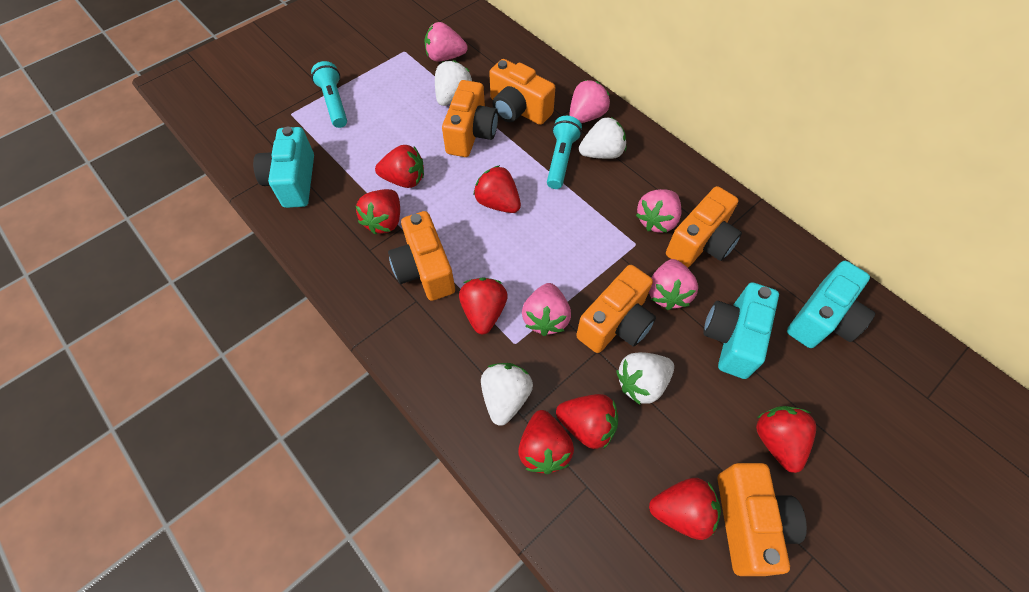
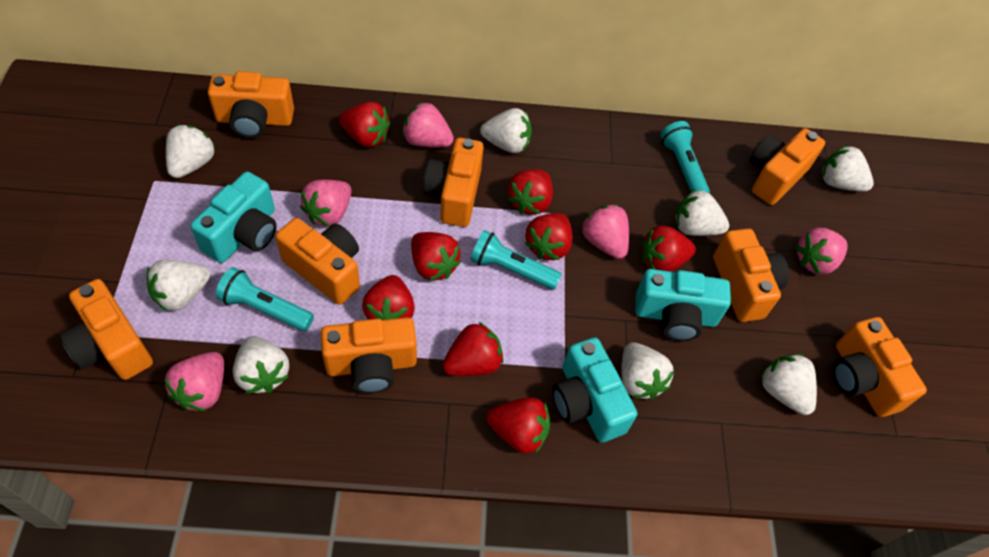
orange camera: [388,211,455,301] [442,80,498,157] [489,59,555,125] [576,265,656,353] [666,186,742,268] [717,463,807,576] = 6 -> [60,279,153,380] [208,71,294,138] [275,218,360,305] [321,317,417,393] [423,138,484,227] [713,229,789,322] [750,128,825,205] [833,317,927,417] = 8
turquoise flashlight: [311,61,347,128] [547,116,582,189] = 2 -> [216,267,314,331] [471,230,562,290] [660,121,710,194] = 3
white strawberry: [435,60,472,106] [481,363,533,426] [579,117,626,159] [616,352,674,405] = 4 -> [147,260,210,312] [166,125,216,178] [233,336,289,393] [480,108,532,153] [621,342,674,400] [675,189,729,236] [760,354,817,415] [822,145,874,192] = 8

